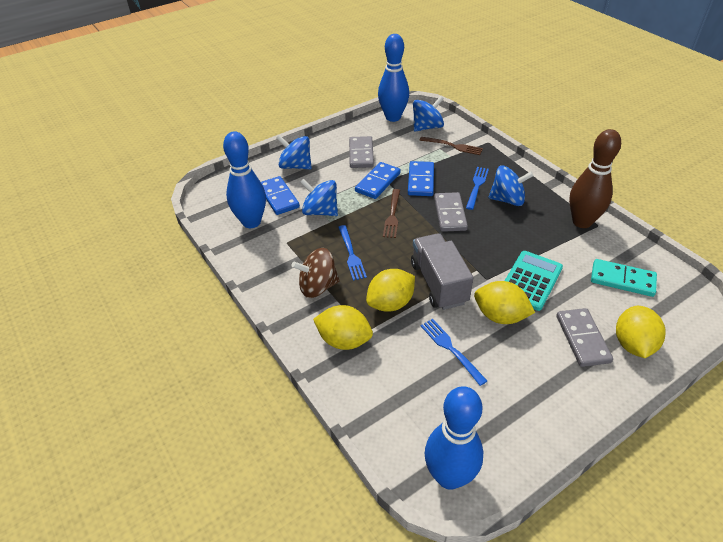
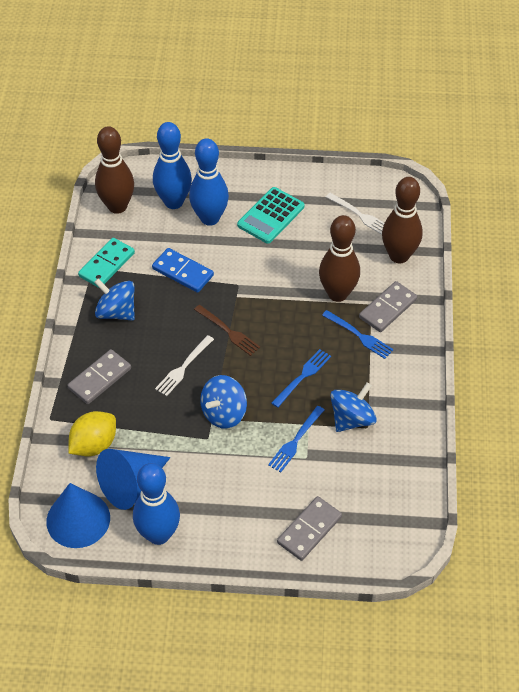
blue cone: none = 0 -> [46,483,110,548] [96,449,171,510] = 2
blue domino: [261,176,300,215] [355,162,401,199] [408,161,434,196] = 3 -> [152,248,214,293] = 1
blue spinning top: [276,135,312,170] [300,178,338,216] [413,96,444,132] [489,165,534,206] = 4 -> [94,278,135,321] [200,375,247,429] [330,382,377,432] = 3
brown bowling pin: [569,129,621,228] = 1 -> [95,126,134,214] [319,215,360,302] [382,177,422,264] = 3
brown fork: [383,189,400,238] [419,137,483,155] = 2 -> [194,305,260,356] = 1
brown spinning top: [292,248,340,298] = 1 -> none = 0
grey truck: [411,233,473,310] = 1 -> none = 0
white fork: none = 0 -> [155,335,214,396] [326,193,384,235] = 2
yellow lemon: [313,305,373,350] [366,269,415,312] [474,281,535,324] [616,306,666,358] = 4 -> [68,411,116,457] = 1

